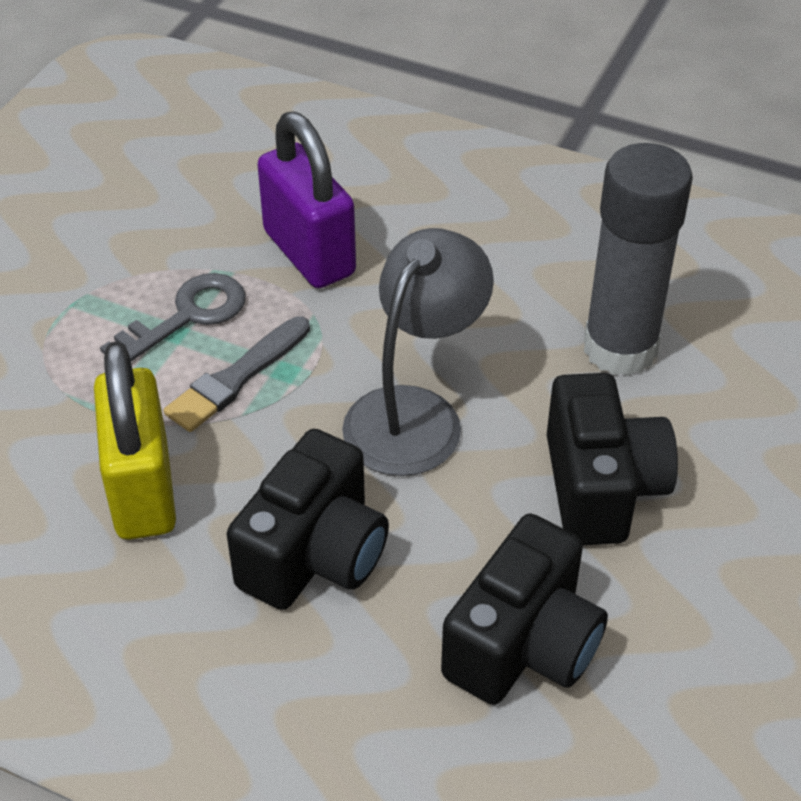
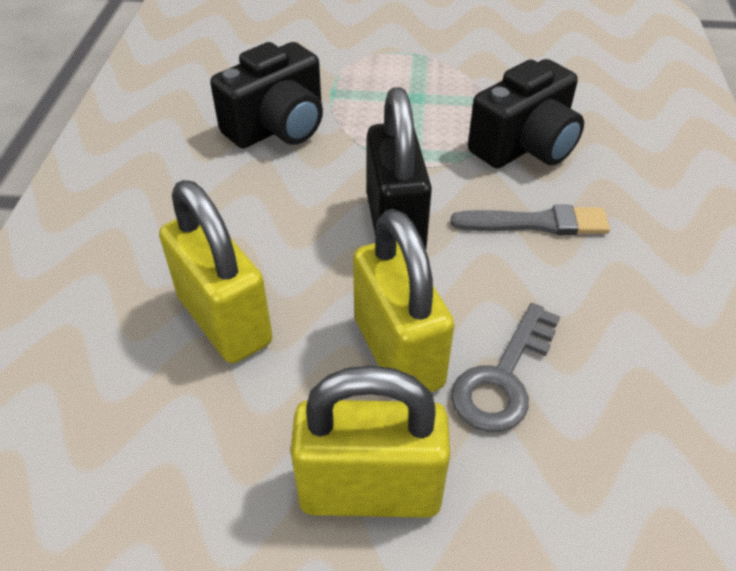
black camera: [227,429,389,610] [441,513,608,705] [547,373,678,545] = 3 -> [210,42,323,148] [468,59,584,168] = 2
black padlock: none = 0 -> [367,87,432,249] = 1
grey glue stick: [584,143,693,376] = 1 -> none = 0
grey lamp: [342,228,494,476] = 1 -> none = 0
purple padlock: [257,112,356,288] = 1 -> none = 0
yellow padlock: [94,341,176,540] = 1 -> [159,180,273,363] [291,365,450,518] [353,209,454,392] = 3

